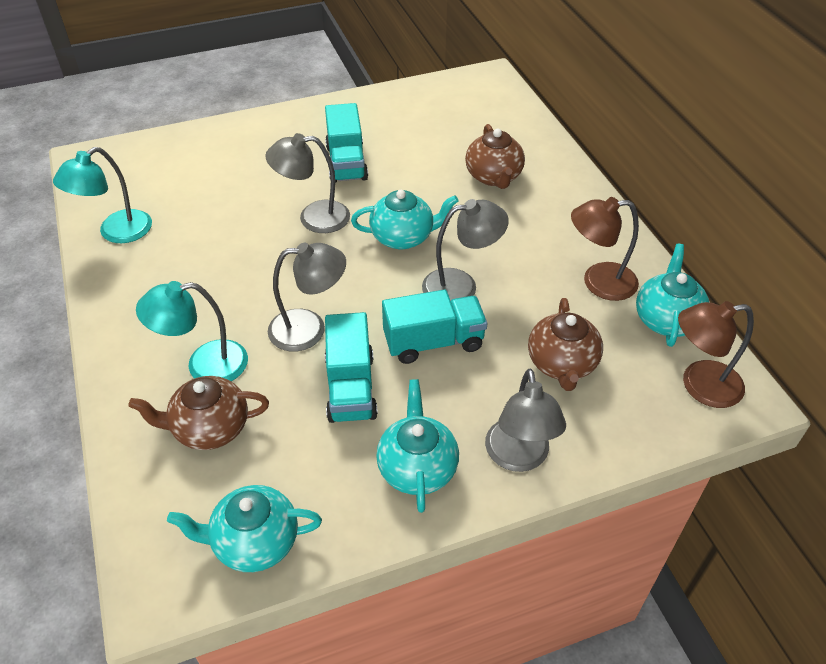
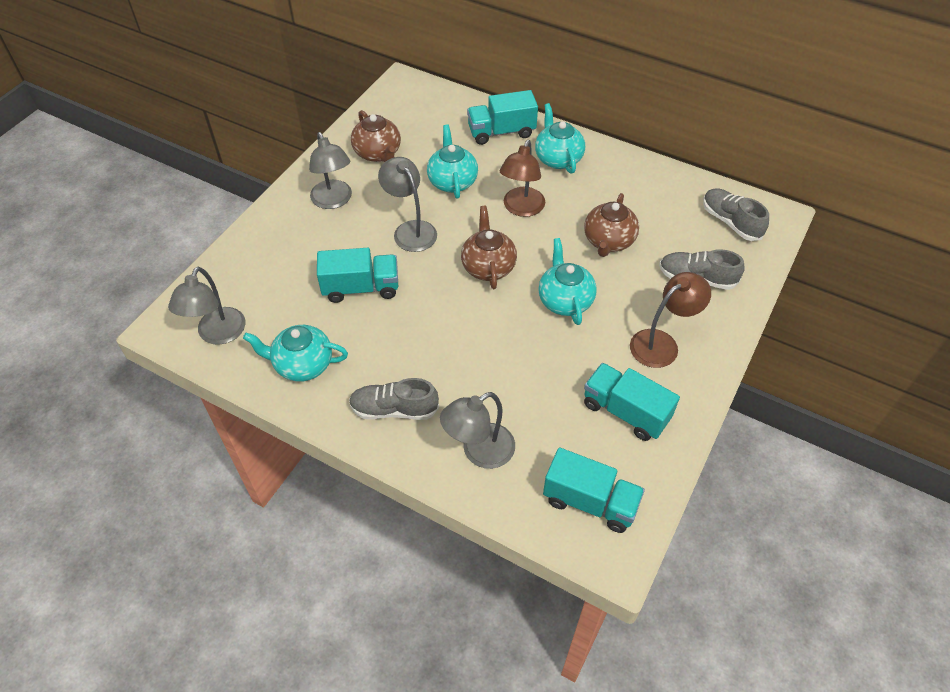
grey shoe: none = 0 -> [349,378,439,420] [659,249,745,290] [703,188,769,241] = 3
turquoise lamp: [53,147,152,243] [136,281,248,381] = 2 -> none = 0
turquoise truck: [325,103,368,183] [325,312,378,423] [382,289,487,364] = 3 -> [317,248,398,303] [467,90,538,145] [543,448,645,533] [584,363,680,441] = 4

